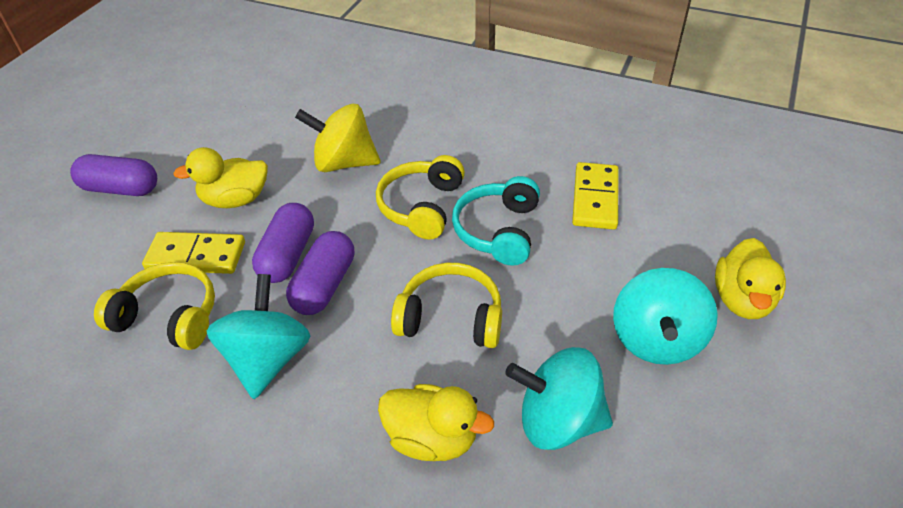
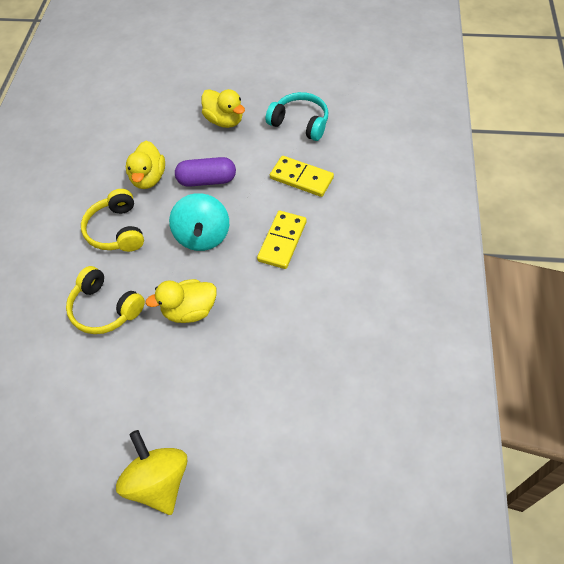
purple capsule: [70,154,157,196] [252,203,314,283] [286,231,354,315] = 3 -> [175,157,236,187] = 1
turquoise spinning top: [207,274,310,399] [505,347,613,450] [613,268,718,365] = 3 -> [169,193,229,251] = 1
yellow headphones: [94,262,215,350] [376,155,465,240] [391,263,502,348] = 3 -> [66,266,145,334] [81,189,144,252] = 2

